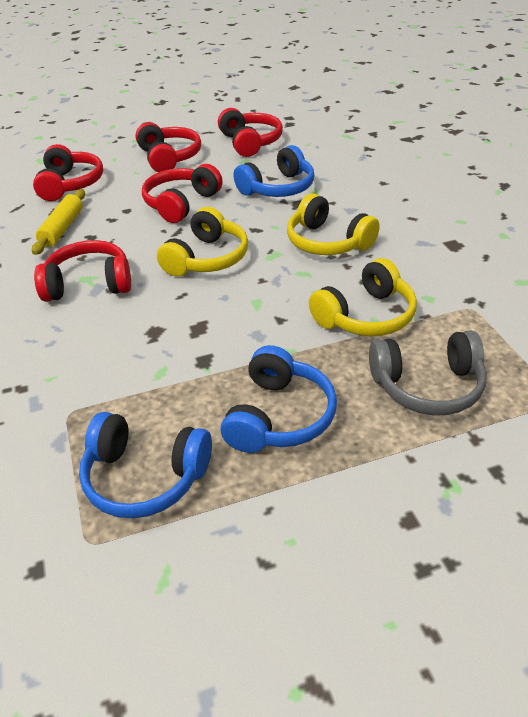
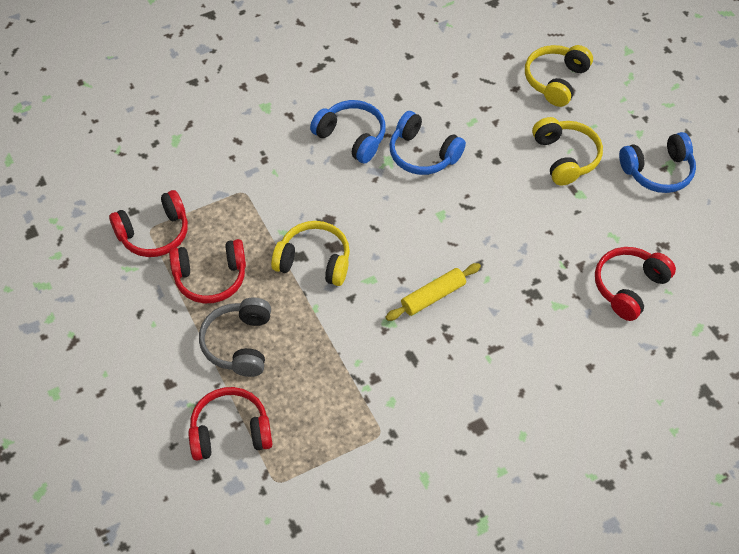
red headphones: [33,144,103,201] [34,240,131,302] [135,122,201,173] [142,164,223,223] [218,108,283,157] = 5 -> [109,190,188,257] [169,239,246,303] [188,387,273,460] [595,247,676,321] = 4

